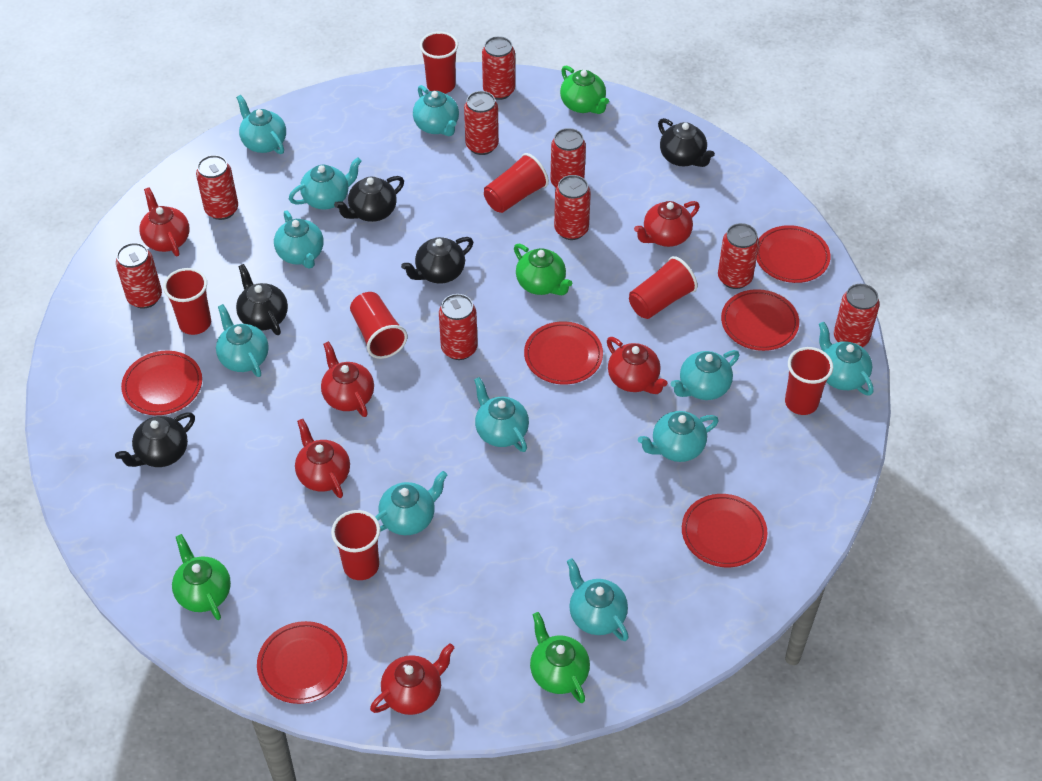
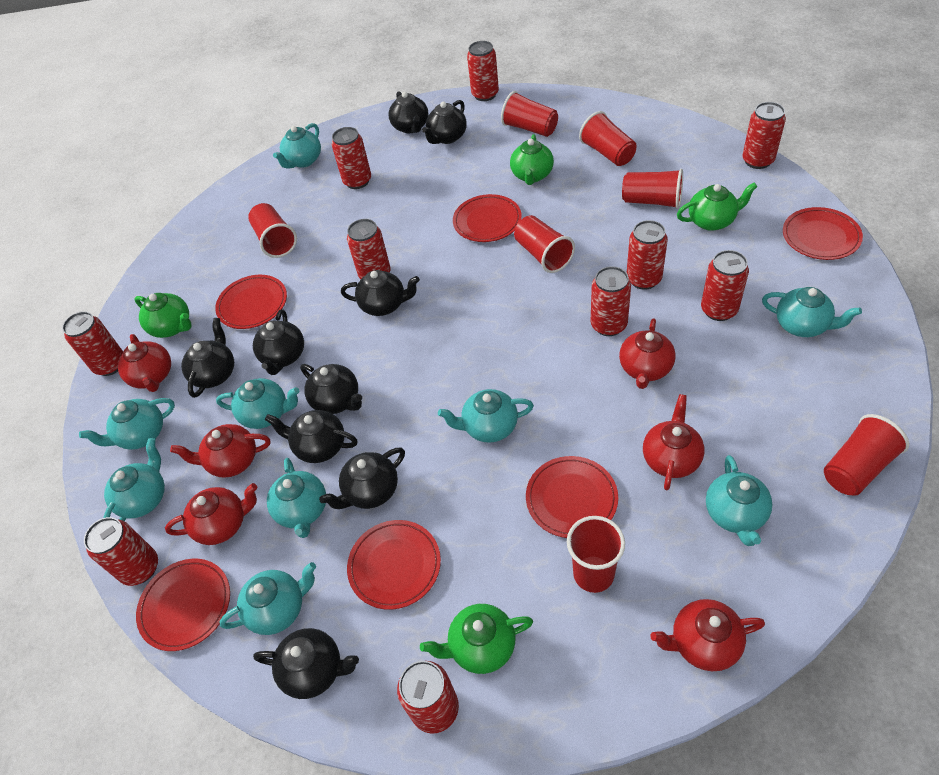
black teapot: [115,412,195,467] [236,264,288,335] [334,176,404,222] [401,237,473,284] [658,118,715,167] = 5 -> [181,318,234,398] [253,309,304,375] [253,628,359,699] [265,410,358,463] [300,364,362,414] [319,448,405,509] [341,270,420,316] [388,91,428,133] [422,100,467,144] = 9
red can: [116,243,162,309] [196,155,238,220] [439,294,478,360] [464,91,499,155] [482,36,515,100] [551,128,586,187] [554,175,591,240] [718,223,759,289] [834,284,880,347] = 9 -> [62,311,123,376] [84,517,158,586] [332,127,371,189] [347,219,391,279] [397,661,459,734] [467,41,499,101] [590,266,631,336] [627,220,668,290] [701,250,749,321] [742,102,786,169] = 10
turquoise teapot: [216,304,269,377] [236,95,286,154] [274,210,324,269] [289,157,362,209] [375,471,447,535] [413,85,459,136] [474,377,529,452] [567,558,629,641] [638,411,719,462] [671,350,739,400] [819,322,874,396] = 11 -> [79,398,175,450] [104,438,165,521] [216,378,299,429] [219,562,316,635] [267,458,326,538] [273,123,321,169] [438,389,534,443] [706,455,772,546] [762,287,862,337] = 9

